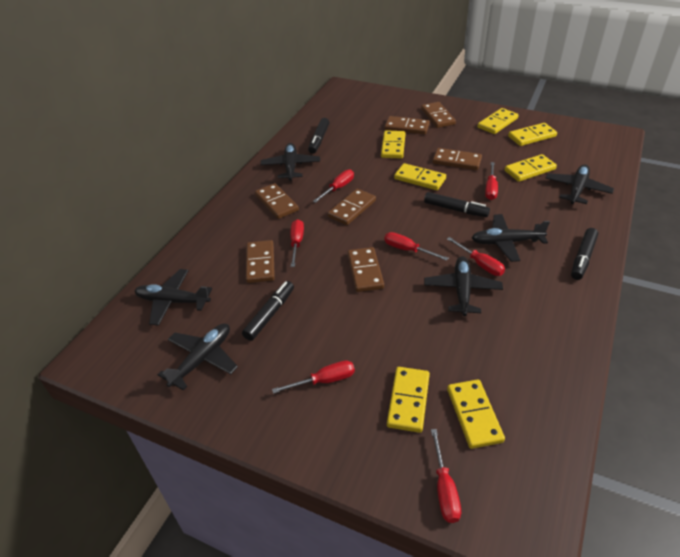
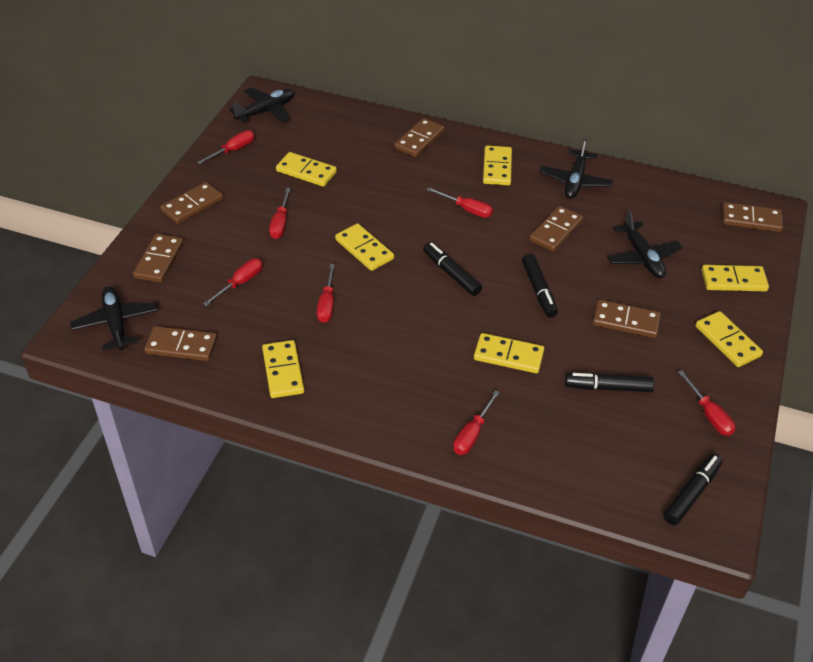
black plane: [135,269,212,326] [158,324,238,391] [261,143,320,181] [424,256,503,316] [472,214,550,262] [545,164,614,204] = 6 -> [70,286,158,350] [229,87,294,123] [539,138,613,199] [607,210,682,278] = 4

